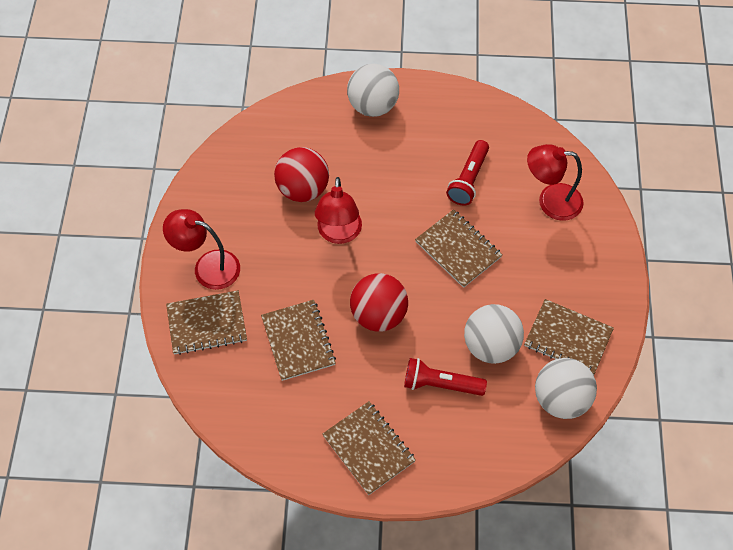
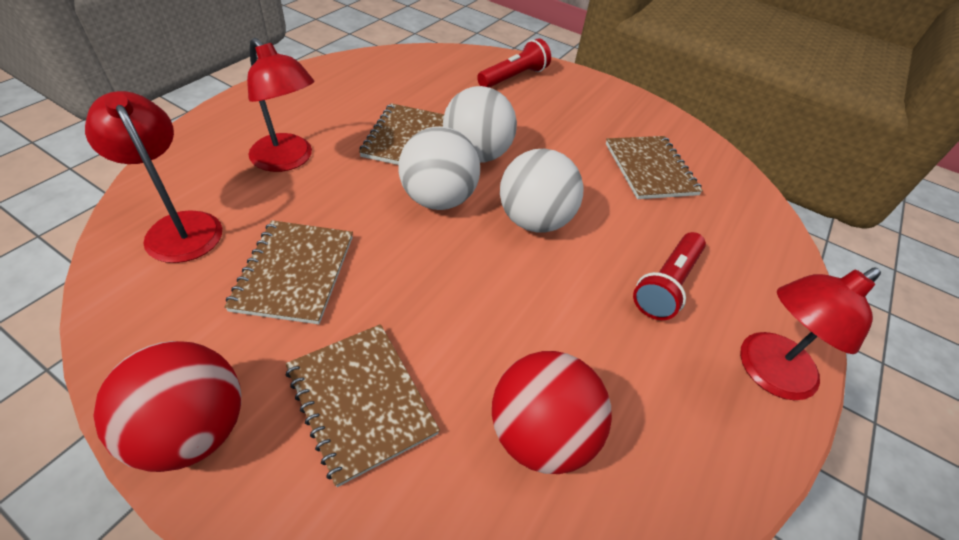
brown notebook: [166,290,247,355] [261,300,336,381] [322,401,416,495] [415,209,503,288] [524,299,614,375] = 5 -> [224,220,353,324] [286,324,440,487] [359,103,444,165] [606,136,703,199] = 4

